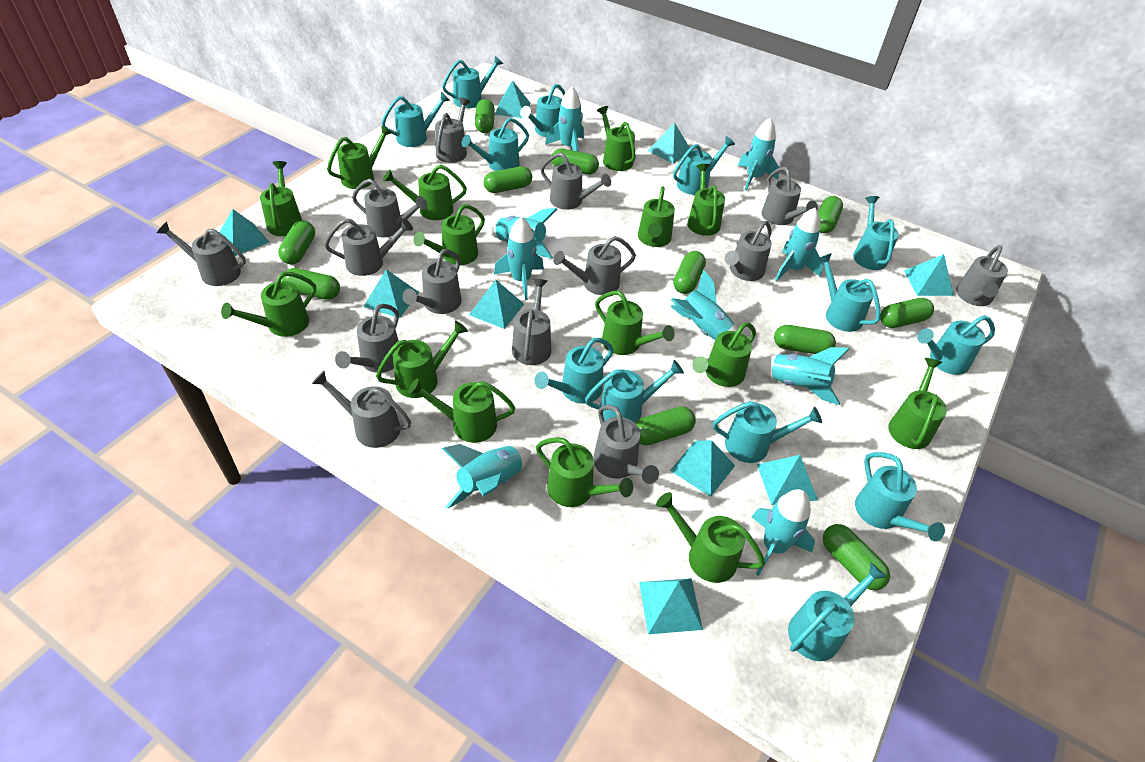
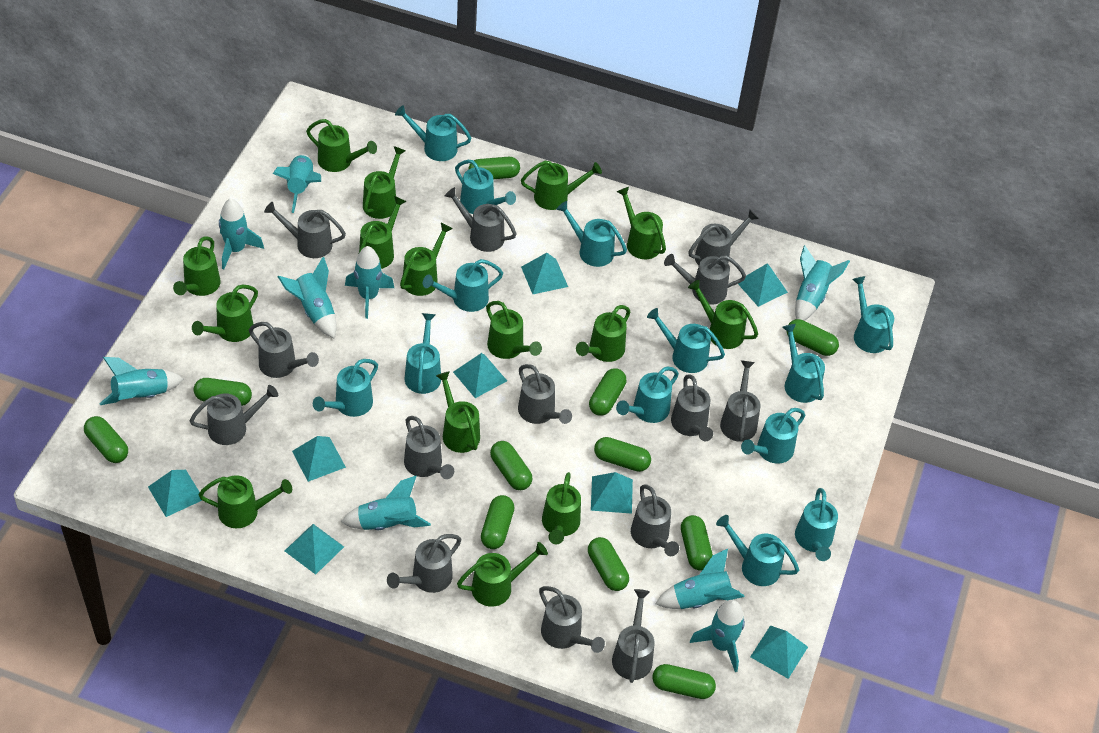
turquoise pyramid: [219,209,269,256] [363,269,419,318] [469,280,524,329] [495,80,530,118] [639,578,703,634] [648,123,690,164] [670,440,735,497] [757,455,818,505] [904,254,954,296] = 9 -> [148,470,202,517] [285,524,344,575] [292,436,346,482] [453,353,507,398] [521,253,568,294] [591,472,633,514] [738,263,788,307] [750,625,808,679] = 8

